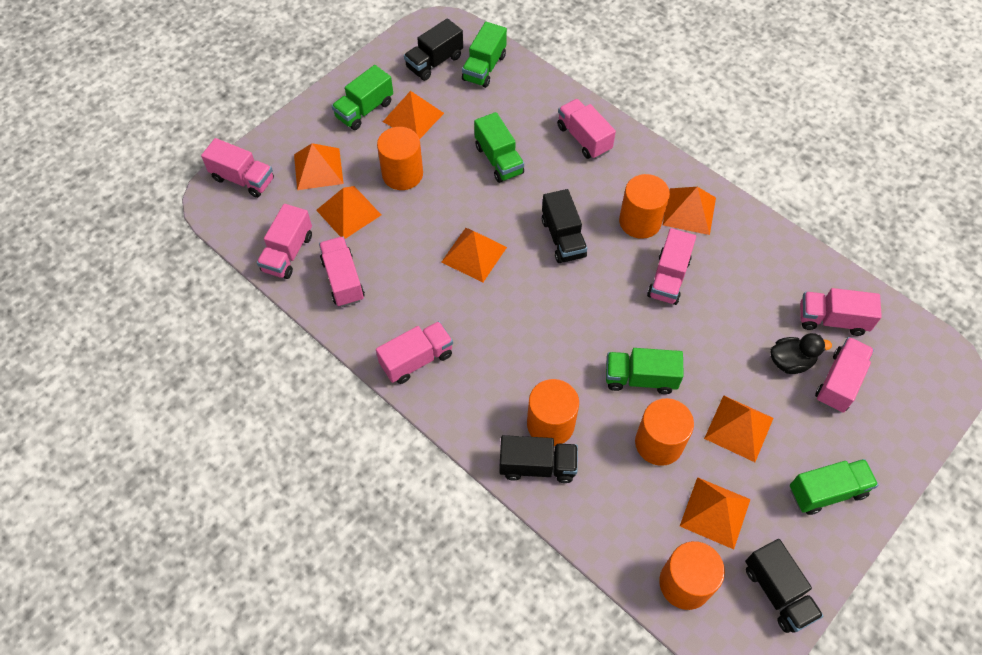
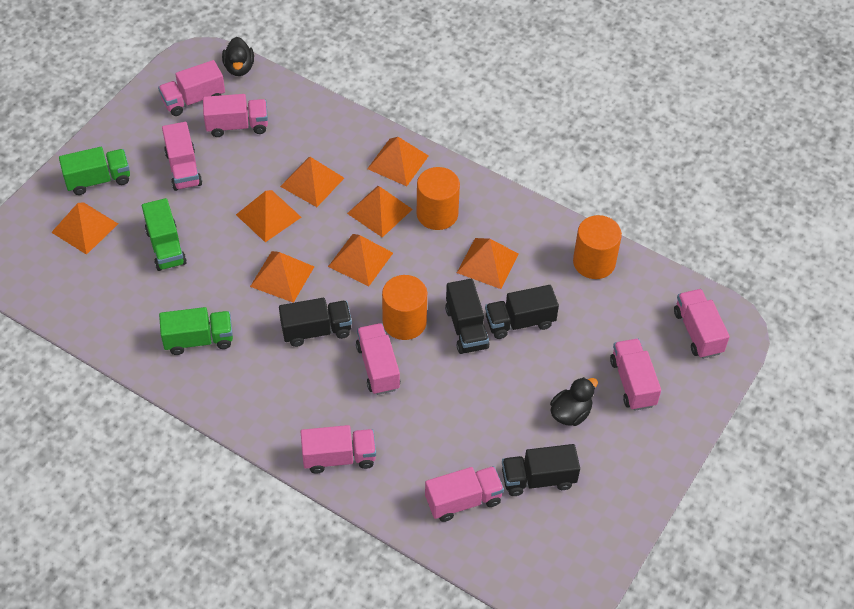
black duck: [770,333,832,374] = 1 -> [222,37,254,76] [550,377,598,426] = 2
green truck: [332,65,393,130] [462,22,507,88] [474,112,524,183] [606,348,684,394] [790,459,878,515] = 5 -> [59,147,130,195] [142,198,187,271] [159,307,233,355] = 3
orange cylinder: [377,127,423,190] [527,379,579,446] [619,174,670,239] [635,398,694,466] [659,541,725,610] = 5 -> [382,275,427,340] [417,167,460,230] [573,215,622,279] = 3
orange pyramid: [294,143,344,190] [316,186,381,239] [383,91,444,139] [442,228,507,282] [663,187,716,235] [680,477,751,549] [704,395,773,462] = 7 -> [51,202,118,255] [236,190,301,242] [250,251,314,303] [280,157,344,207] [328,234,393,286] [347,186,413,238] [367,137,429,186] [457,238,519,289] = 8

